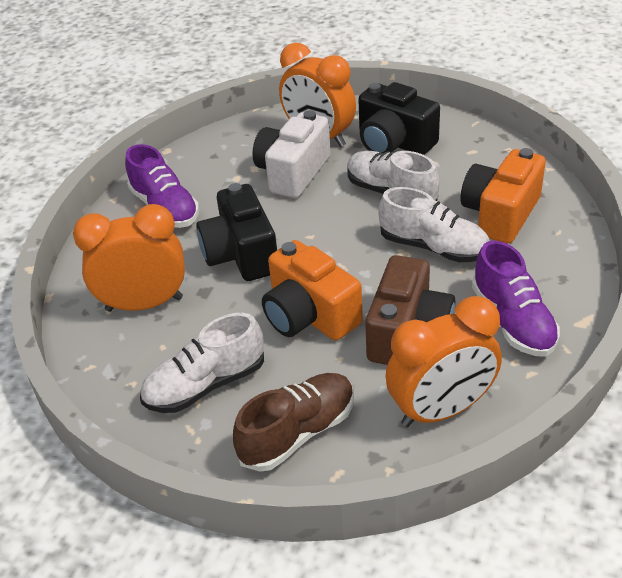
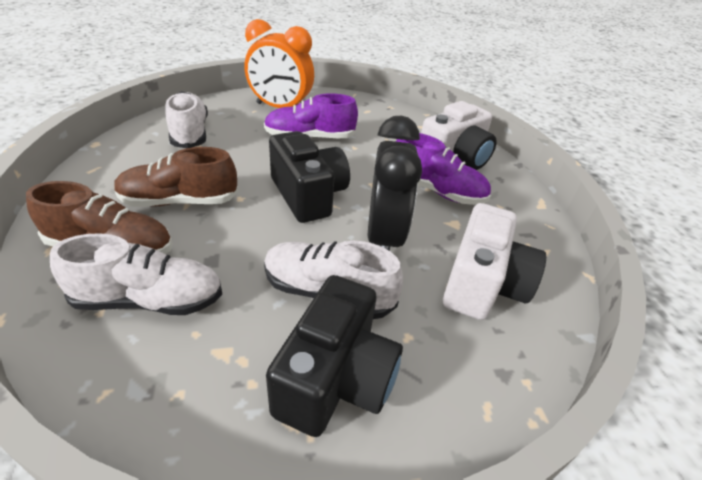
black clock: none = 0 -> [368,116,422,251] = 1
brown camera: [365,255,455,365] = 1 -> none = 0
brown shoe: [233,373,354,472] = 1 -> [26,181,172,254] [114,147,239,207] = 2
orange camera: [262,240,363,340] [461,148,546,244] = 2 -> none = 0
orange clock: [73,204,185,312] [279,43,356,147] [385,296,502,427] = 3 -> [245,19,314,108] = 1
white camera: [252,110,331,198] = 1 -> [421,101,497,170] [443,203,546,320] = 2

